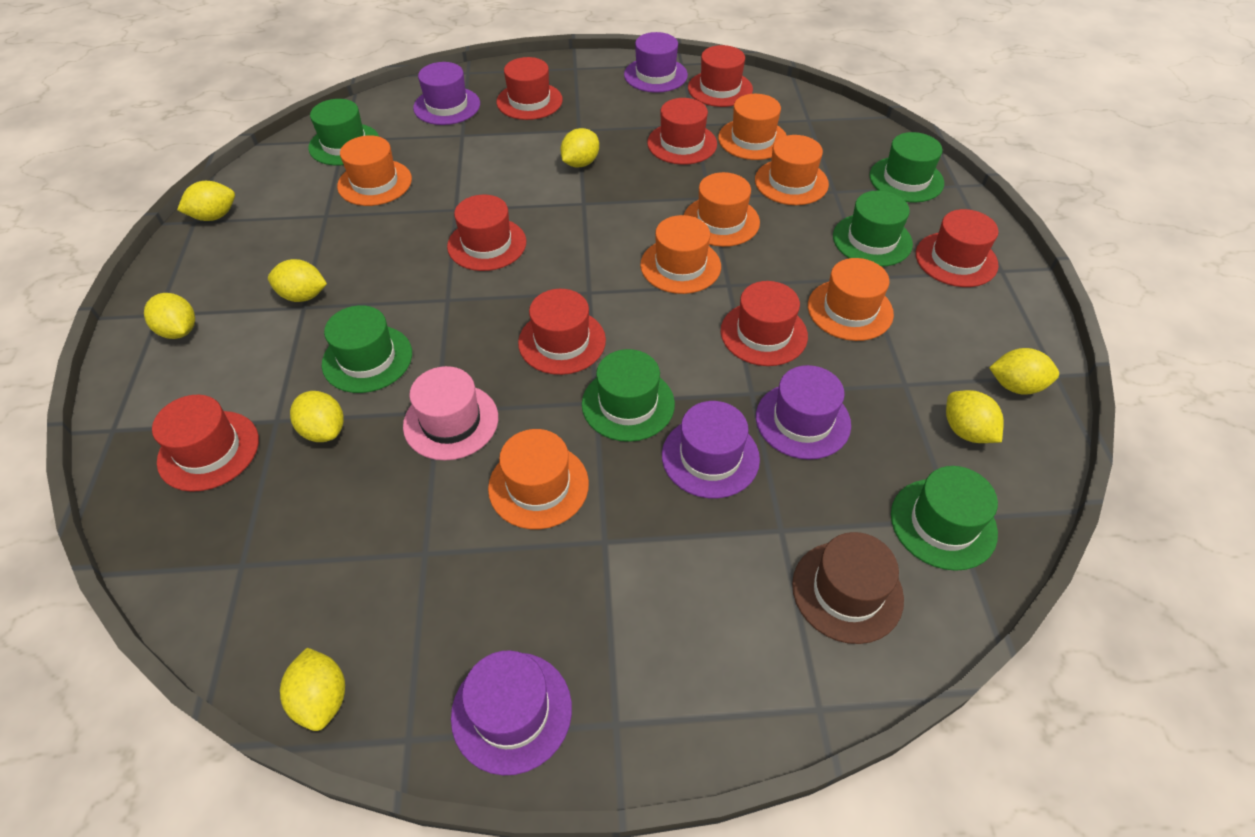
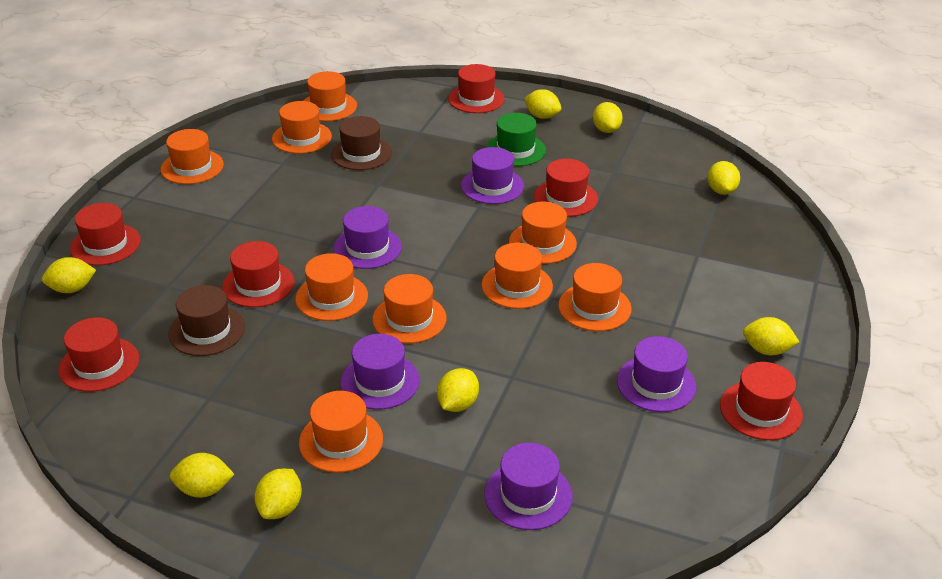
brown hat: [792,532,904,644] = 1 -> [168,285,245,356] [331,116,392,170] = 2
green hat: [308,99,379,165] [322,305,412,393] [582,349,675,442] [833,191,913,267] [869,132,944,203] [891,466,998,571] = 6 -> [486,113,546,166] = 1
orange hat: [337,135,412,206] [488,429,589,529] [640,215,721,294] [684,172,760,247] [718,94,787,160] [755,135,829,205] [808,258,894,341] = 7 -> [160,129,224,184] [272,101,332,154] [295,253,368,321] [299,391,383,473] [303,71,357,121] [372,274,446,344] [482,242,553,309] [509,202,577,264] [558,263,632,331] = 9
pink hat: [403,366,498,460] = 1 -> none = 0
red hat: [152,395,259,492] [447,195,526,271] [497,57,563,120] [518,289,606,375] [647,98,717,165] [688,45,753,107] [721,281,808,366] [916,209,999,287] = 8 -> [58,317,139,392] [70,203,140,265] [222,241,295,307] [448,64,505,113] [534,159,598,217] [720,362,803,440] = 6

